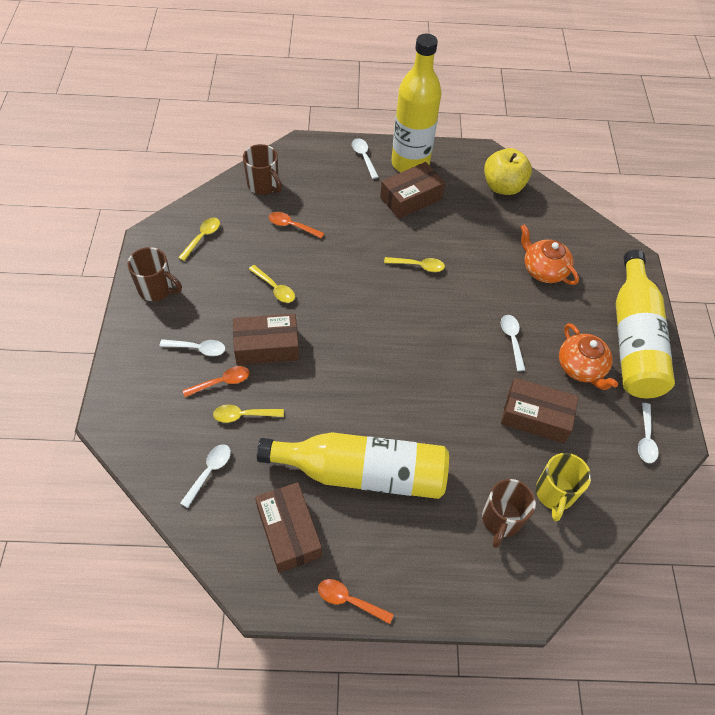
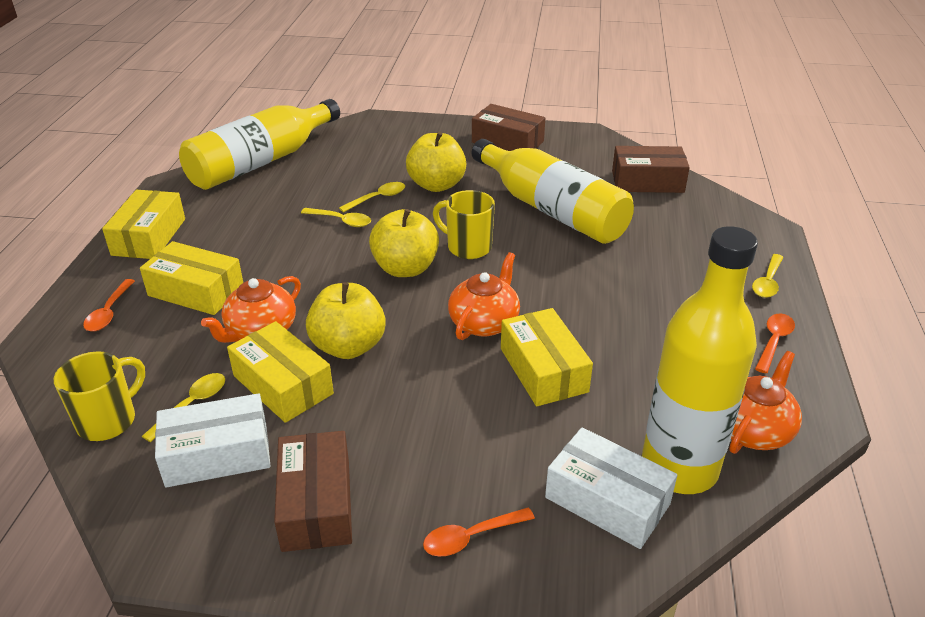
brown box: [233,314,299,365] [255,482,322,573] [380,162,445,219] [501,378,579,443] = 4 -> [274,431,352,552] [472,104,545,151] [612,146,690,193] = 3
brown mug: [127,247,182,301] [243,144,282,195] [482,479,536,548] = 3 -> none = 0
orange teapot: [520,224,579,285] [559,323,618,390] = 2 -> [201,276,301,343] [448,252,520,340] [729,351,802,454] = 3
white box: none = 0 -> [155,393,271,488] [545,427,677,549] = 2
white spoon: [160,339,225,356] [180,444,231,508] [352,138,379,179] [501,315,525,371] [638,403,659,463] = 5 -> none = 0
yellow apple: [484,148,532,195] = 1 -> [306,282,386,359] [369,209,439,277] [406,132,466,192] = 3
yellow box: none = 0 -> [102,190,185,259] [140,241,243,315] [227,321,334,423] [501,308,593,406] = 4
yellow mug: [536,453,591,521] = 1 -> [54,351,145,441] [433,190,495,259] = 2

